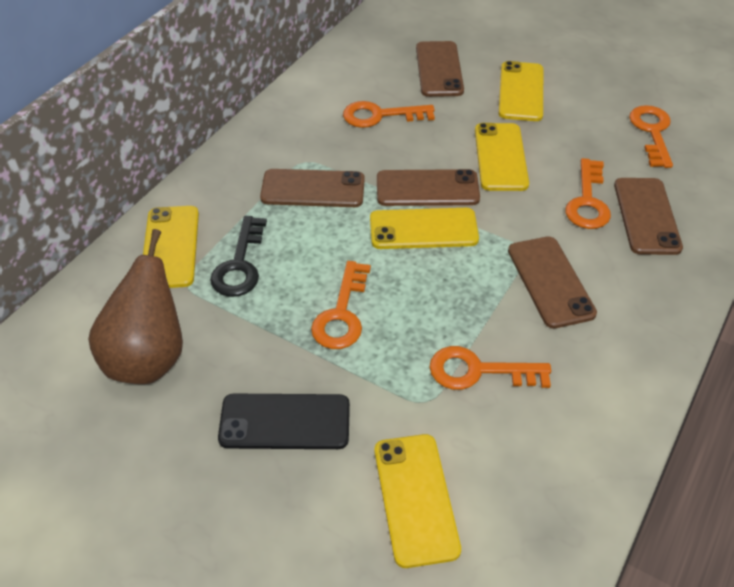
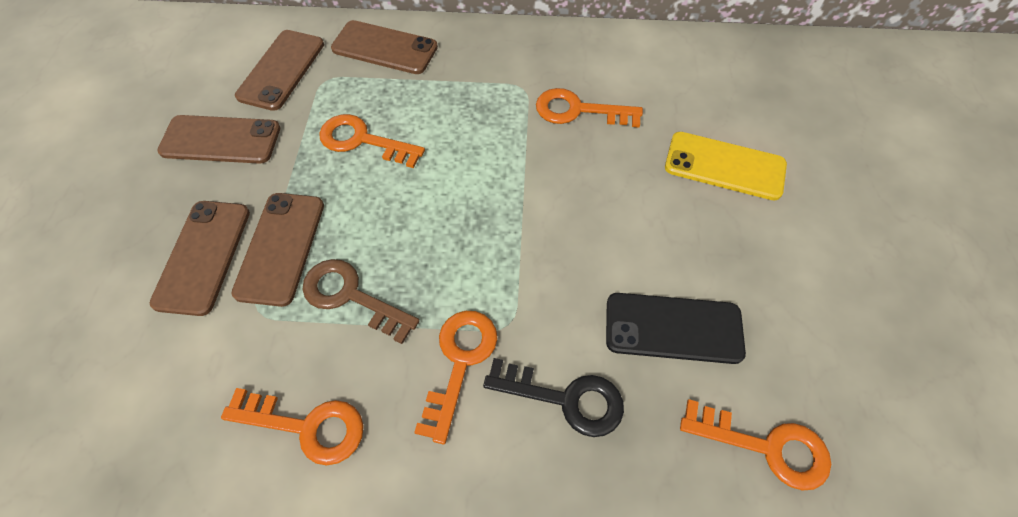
brown key: none = 0 -> [302,259,420,344] = 1
brown pear: [88,229,183,384] = 1 -> none = 0
yellow phone: [143,206,199,288] [370,208,479,249] [375,434,461,568] [475,123,529,191] [499,61,543,121] = 5 -> [665,132,787,201] = 1

